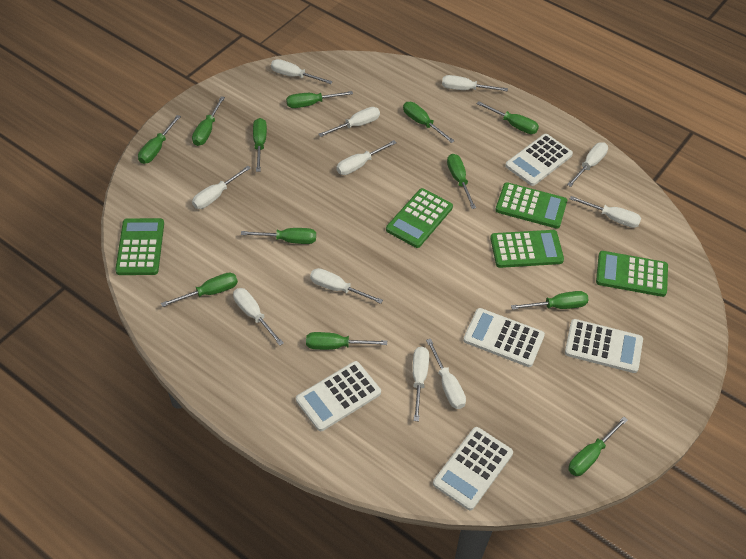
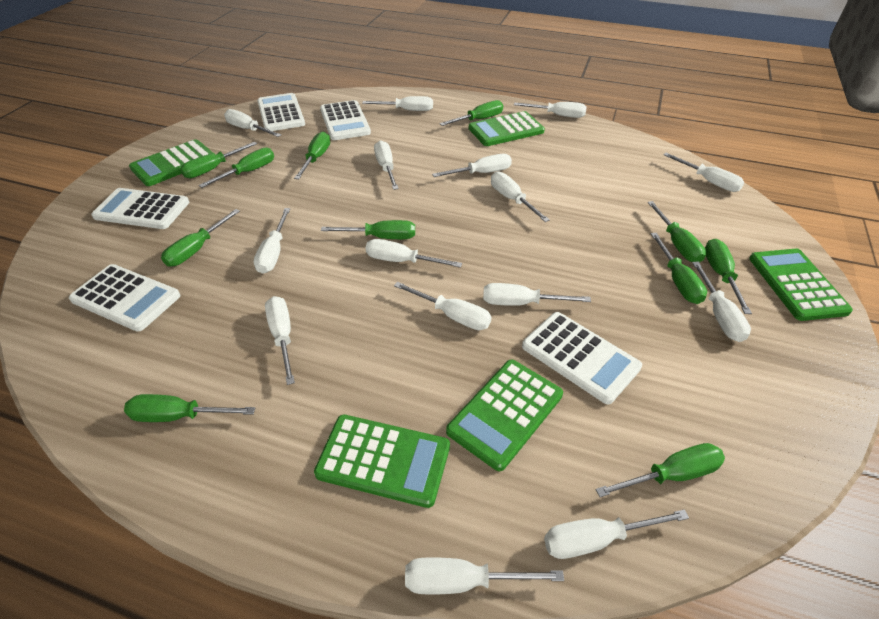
green screwdriver: [138,115,181,164] [161,272,238,307] [192,96,225,146] [241,228,316,244] [253,118,267,172] [286,91,353,108] [306,332,387,350] [403,102,454,143] [447,154,476,209] [477,101,539,134] [511,291,589,310] [568,417,628,476] = 12 -> [124,394,255,422] [161,209,240,266] [180,142,257,178] [199,147,274,188] [294,132,330,179] [321,220,415,239] [440,100,503,126] [595,443,725,497] [647,201,706,263] [651,233,707,304] [705,239,752,314] = 11
white screwdriver: [192,166,251,209] [233,288,284,346] [271,59,333,84] [310,268,383,304] [318,107,380,137] [337,140,397,175] [412,346,429,421] [426,339,466,409] [442,75,508,91] [567,142,608,187] [570,196,641,228] = 11 -> [224,109,281,137] [253,208,290,274] [265,296,295,385] [362,96,433,111] [366,239,462,268] [374,140,399,190] [394,282,491,330] [405,558,564,595] [432,154,512,177] [483,283,591,306] [491,172,550,222] [514,102,587,118] [544,509,689,559] [663,153,745,192] [692,262,751,342] = 15

